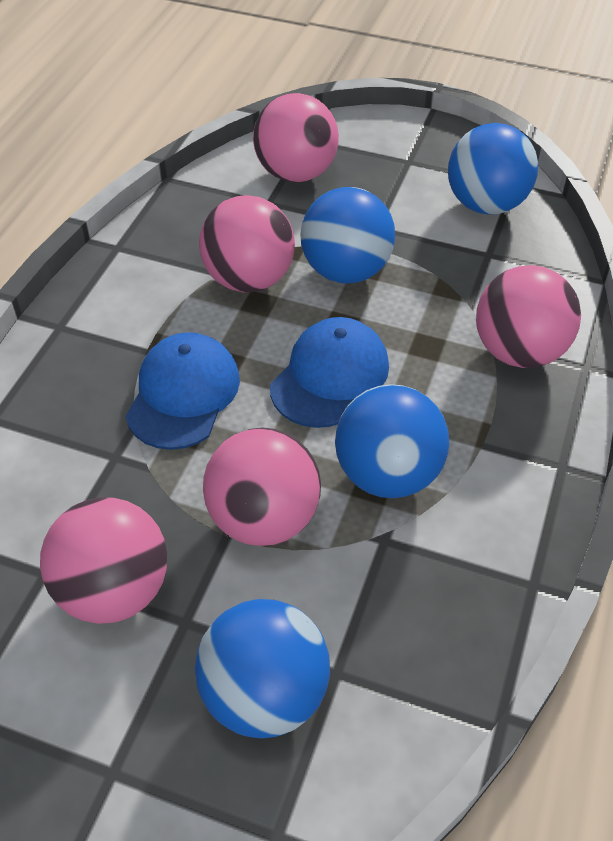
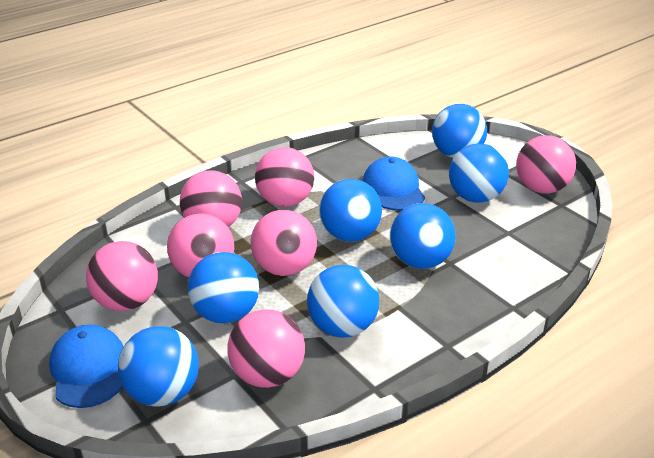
blue ball: [195,599,330,738] [300,187,395,284] [335,384,449,498] [448,123,538,215] = 4 -> [118,326,199,407] [188,252,259,323] [307,265,380,338] [319,179,382,242] [390,203,456,269] [432,104,487,158] [449,143,509,203] = 7
pink ball: [40,497,167,624] [199,195,295,292] [203,427,321,546] [253,93,339,182] [476,265,581,368] = 5 -> [86,241,158,311] [167,213,234,278] [180,170,242,227] [227,309,305,388] [251,210,317,276] [255,147,314,207] [516,135,576,194] = 7

